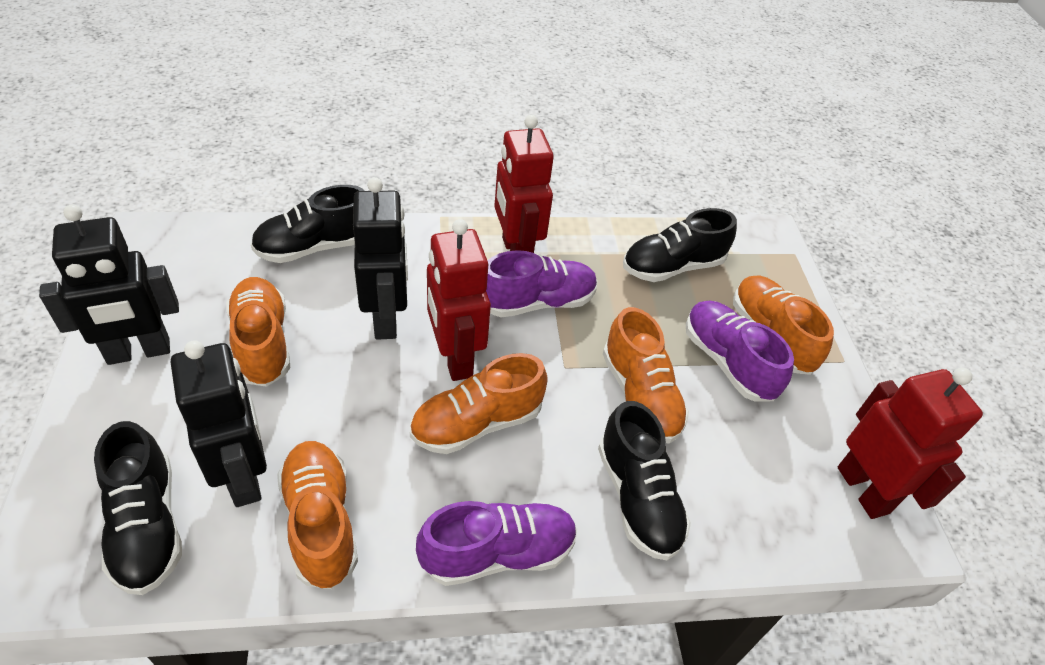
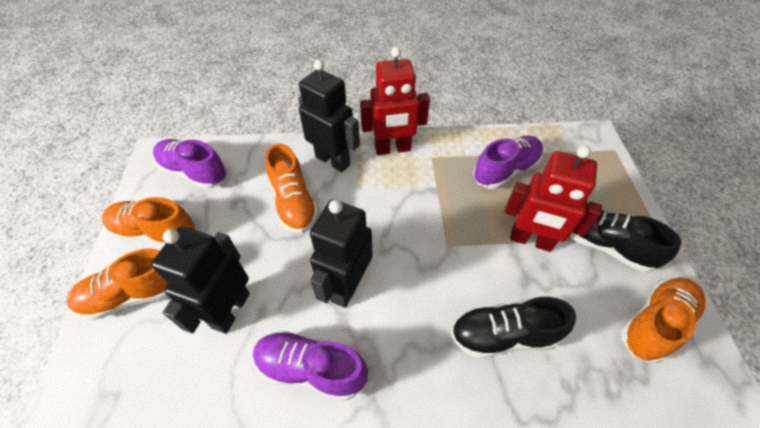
black shoe: [94,421,182,595] [251,185,365,263] [598,401,691,560] [623,208,737,282] = 4 -> [451,297,576,358] [570,210,682,272] = 2
orange shoe: [226,277,290,387] [277,441,358,589] [410,353,548,454] [603,307,689,444] [733,276,834,375] = 5 -> [66,249,168,321] [102,197,195,246] [265,143,319,233] [621,278,706,363] = 4
red robot: [427,219,491,381] [494,115,554,253] [838,368,983,519] = 3 -> [360,47,430,155] [505,146,602,252] = 2

